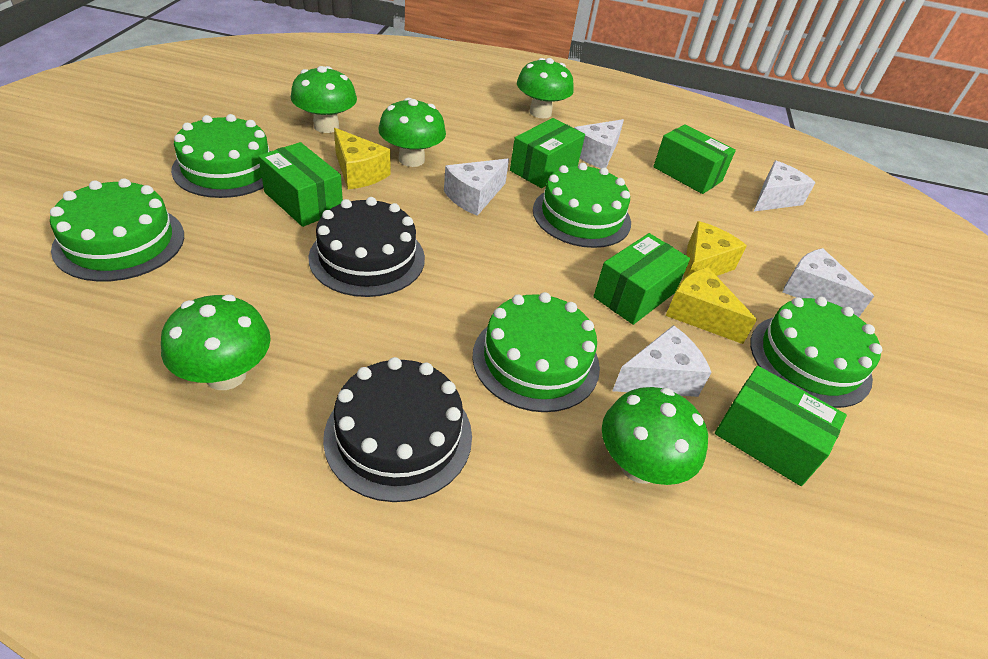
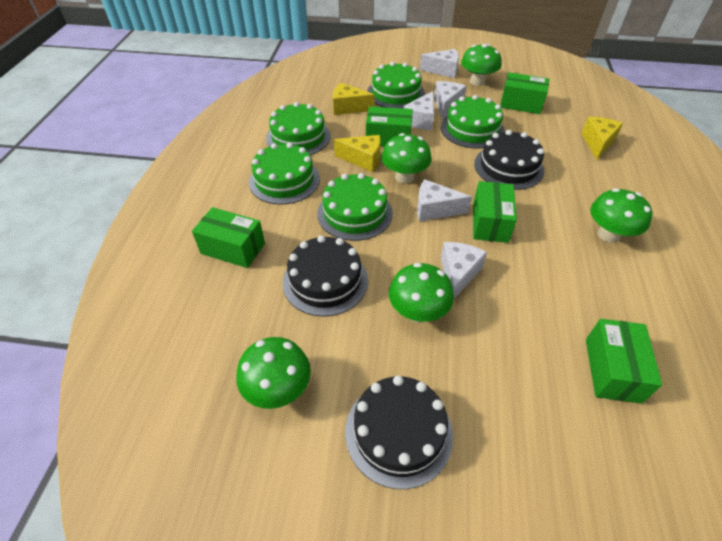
black cake: [308,197,425,297] [323,357,472,502] = 2 -> [283,235,368,317] [345,376,453,489] [474,130,544,190] = 3

